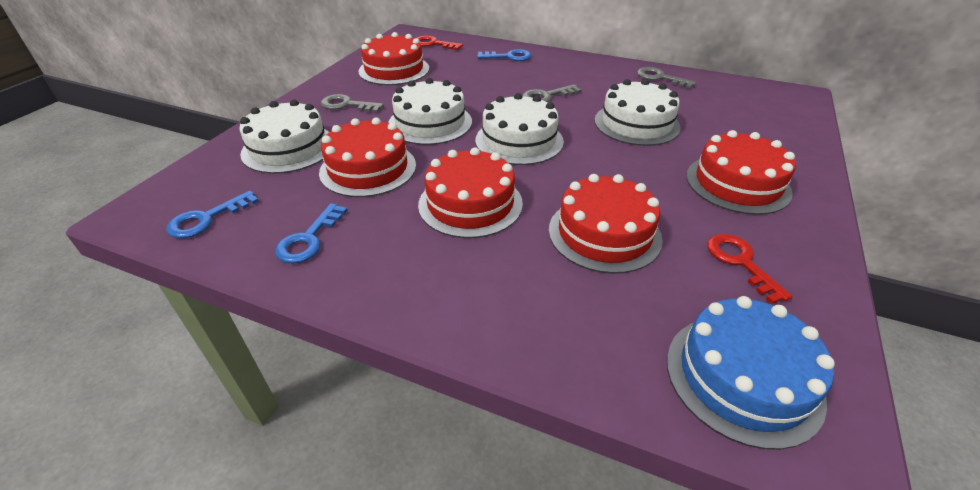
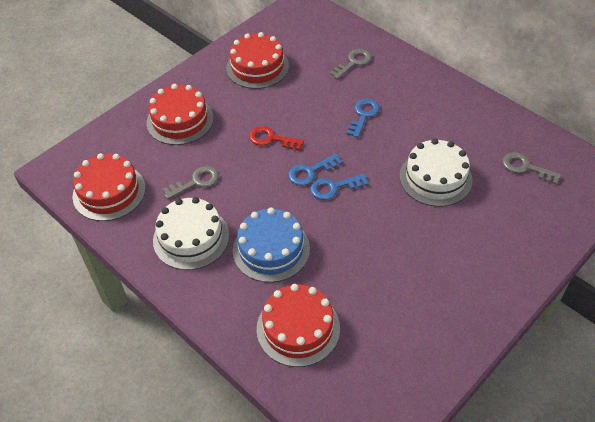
red cake: [319,118,416,197] [359,32,429,85] [418,147,523,238] [549,174,663,274] [686,130,796,215] = 5 -> [73,153,145,221] [146,84,213,145] [226,32,289,89] [257,284,340,367] = 4
red key: [417,36,463,50] [707,234,792,304] = 2 -> [249,126,304,151] = 1
white cake: [239,100,329,174] [388,78,472,145] [475,93,564,165] [595,79,681,146] = 4 -> [153,197,229,270] [399,138,473,207] = 2

